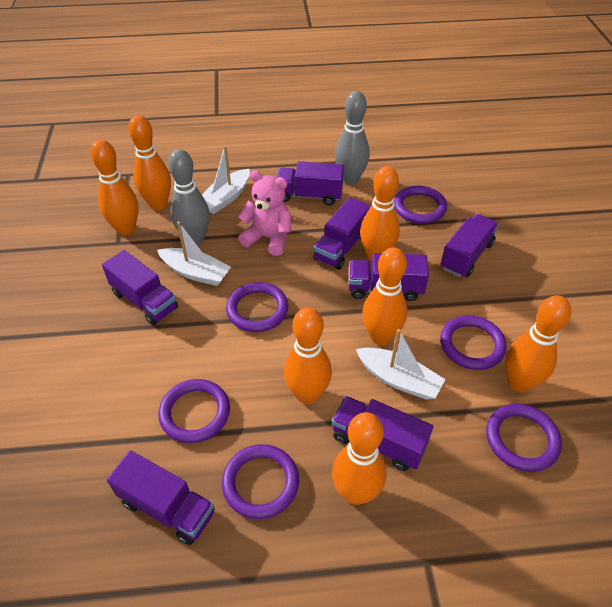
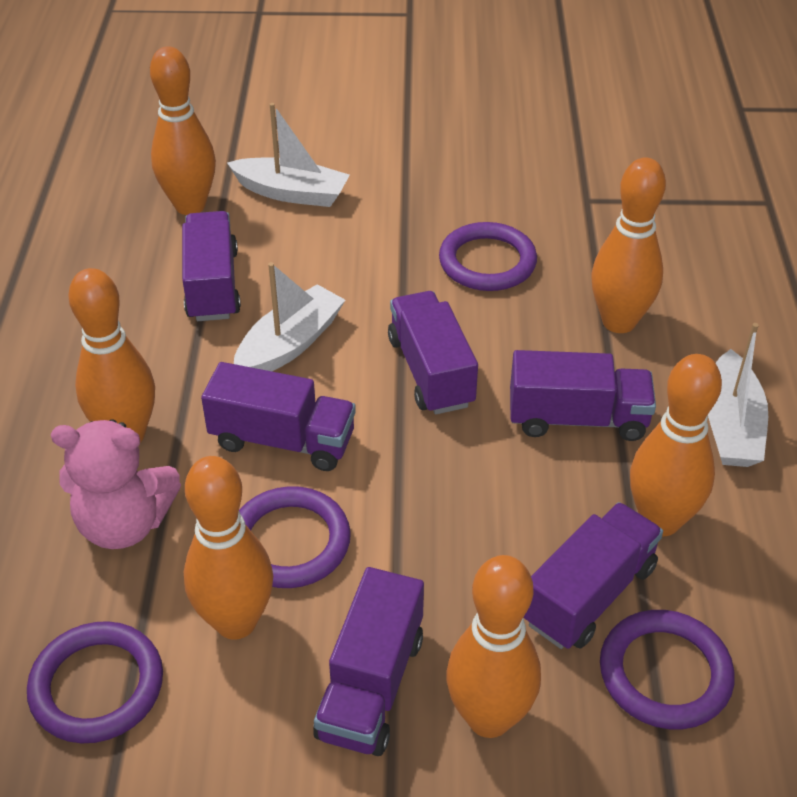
grey bowling pin: [168,149,210,245] [335,91,370,185] = 2 -> none = 0
orange bowling pin: [90,139,139,236] [128,115,171,210] [284,307,332,404] [332,412,387,505] [360,166,400,262] [362,247,407,345] [505,295,571,393] = 7 -> [68,268,155,442] [150,46,216,215] [184,456,273,640] [446,555,541,738] [592,157,666,333] [630,354,722,536] = 6
purple ring: [158,379,230,443] [222,444,299,519] [226,282,288,332] [394,186,447,224] [440,315,507,370] [486,404,562,472] = 6 -> [27,621,163,743] [239,486,351,588] [439,222,537,291] [600,610,735,729] = 4
purple truck: [102,250,178,325] [107,450,215,545] [276,161,344,205] [313,197,371,270] [332,396,433,471] [349,253,429,301] [441,214,499,277] = 7 -> [182,211,241,321] [201,362,356,471] [313,567,424,756] [388,291,478,415] [510,350,656,441] [523,502,663,649] = 6

